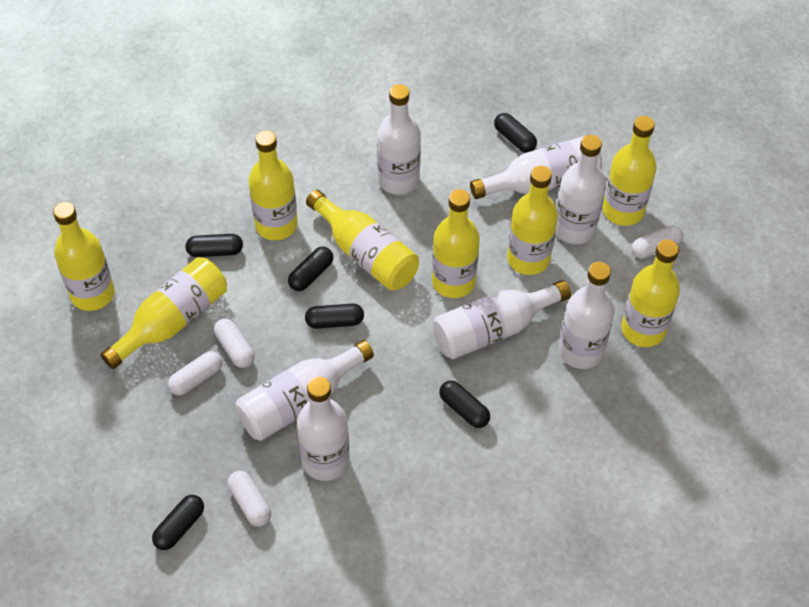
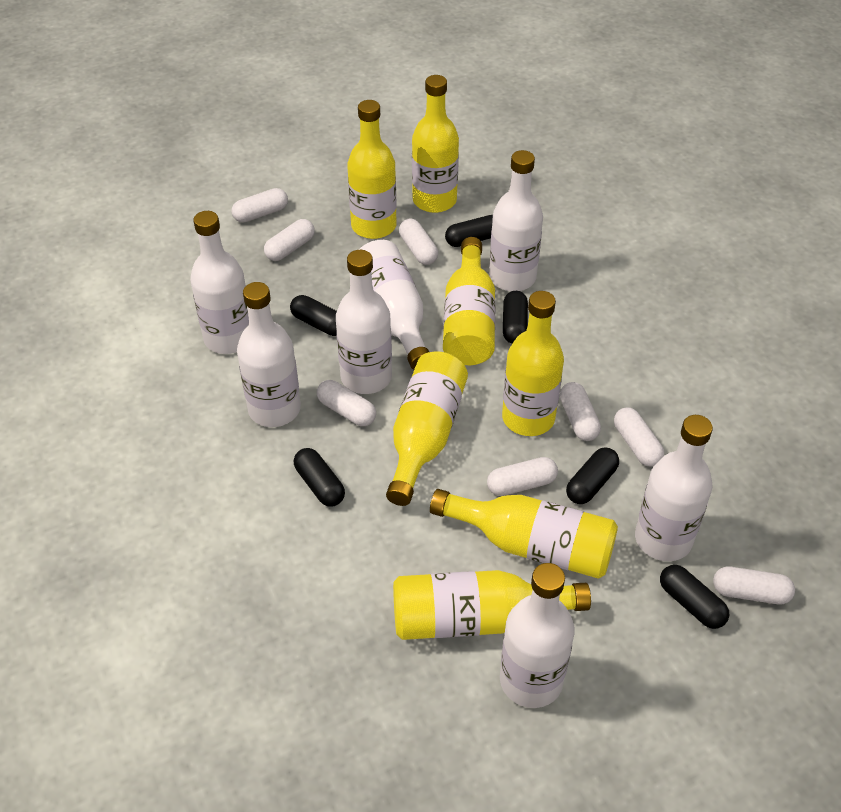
white capsule: [168,351,222,395] [214,319,255,368] [228,471,271,527] [632,225,684,259] = 4 -> [231,188,288,223] [264,219,315,261] [317,380,376,426] [399,218,438,265] [487,457,558,496] [560,382,601,441] [614,408,664,466] [713,567,795,604] = 8
yellow bottle: [53,202,115,311] [100,257,227,369] [249,130,298,240] [306,190,419,291] [432,189,480,298] [507,166,558,275] [602,116,657,226] [621,239,680,347] = 8 -> [347,100,397,239] [386,351,468,506] [393,570,591,640] [412,75,459,213] [430,489,618,579] [443,237,495,365] [502,291,564,436] = 7

